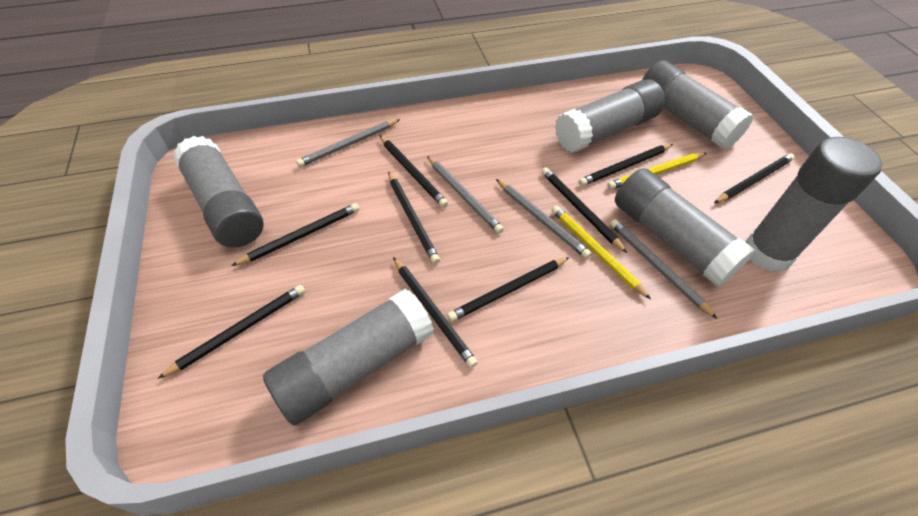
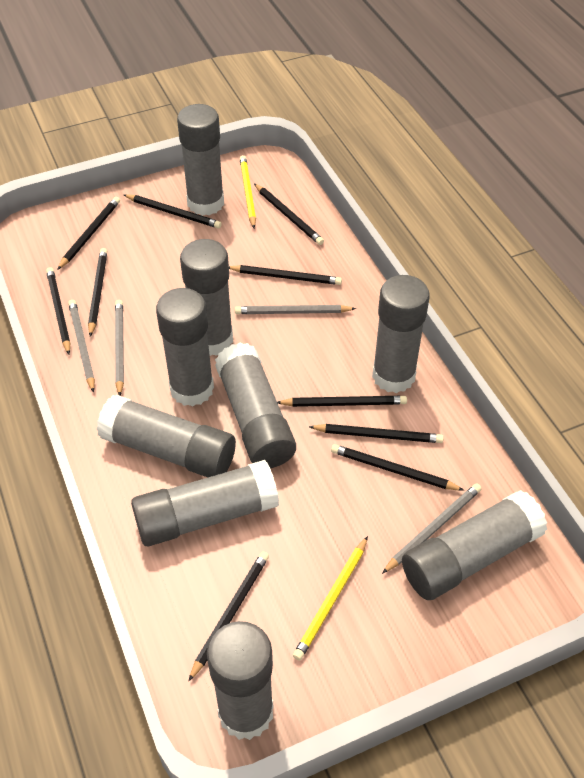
black pencil: [157,285,305,379] [232,203,359,266] [379,135,448,208] [388,171,440,264] [393,257,478,368] [447,257,570,322] [541,167,627,253] [579,144,673,186] [714,153,795,203] = 9 -> [46,267,70,354] [57,197,120,270] [88,248,107,337] [124,194,222,229] [188,551,269,682] [229,265,342,285] [254,184,324,245] [277,396,407,407] [309,424,444,443] [331,444,464,491] = 10
grey glue stick: [173,136,264,248] [263,288,434,426] [555,79,665,153] [615,168,756,287] [642,60,754,149] [745,137,882,272] = 6 -> [97,395,236,477] [131,460,279,546] [156,288,214,407] [177,104,224,216] [180,239,233,356] [207,621,274,740] [215,343,296,468] [372,275,430,393] [402,490,547,600] = 9

